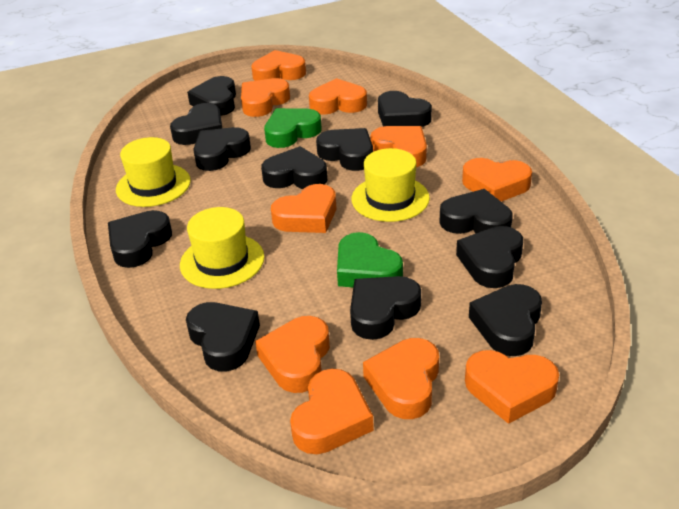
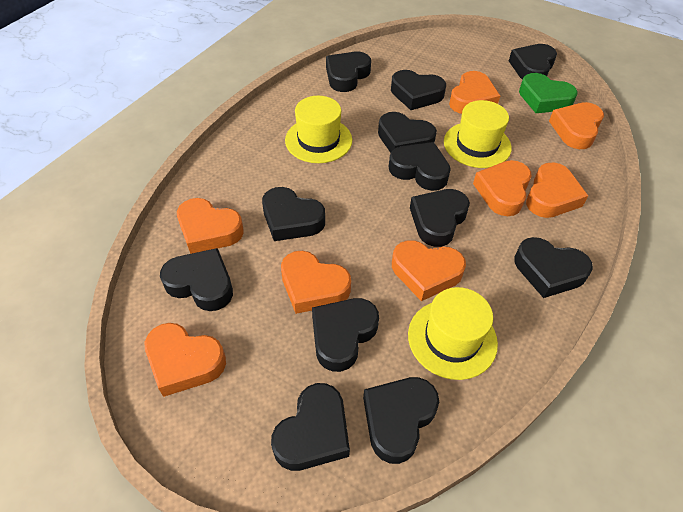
green heart: [264,108,322,148] [337,232,403,287] = 2 -> [519,73,578,113] = 1
orange heart: [241,78,290,117] [251,50,306,81] [255,316,330,393] [271,184,336,233] [290,369,374,454] [309,78,367,115] [363,338,439,419] [370,126,427,167] [462,158,532,202] [465,350,559,424] = 10 -> [145,323,226,397] [177,198,244,254] [281,251,351,314] [392,240,466,301] [449,71,500,114] [473,160,531,216] [526,162,588,218] [549,102,604,149] = 8

